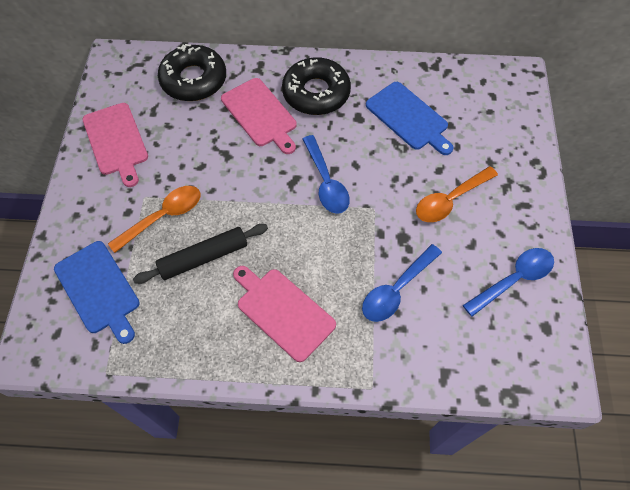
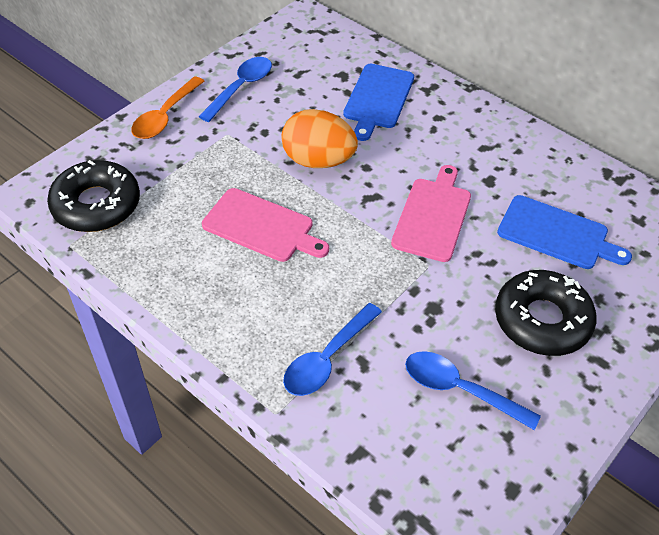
black rolling pin: [133,224,268,284] = 1 -> none = 0
orange egg: none = 0 -> [281,109,358,168] = 1
orange spoon: [108,186,200,253] [416,166,498,222] = 2 -> [131,76,205,139] = 1
pink cutting board: [82,103,148,187] [221,78,297,154] [233,266,336,362] = 3 -> [202,188,329,262] [391,165,471,262] = 2

